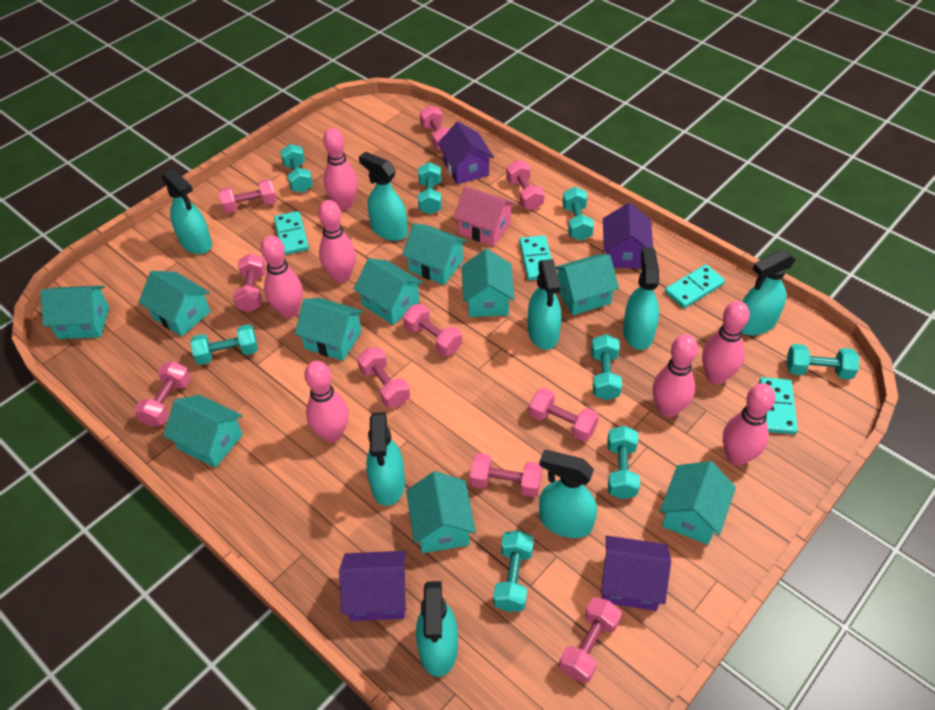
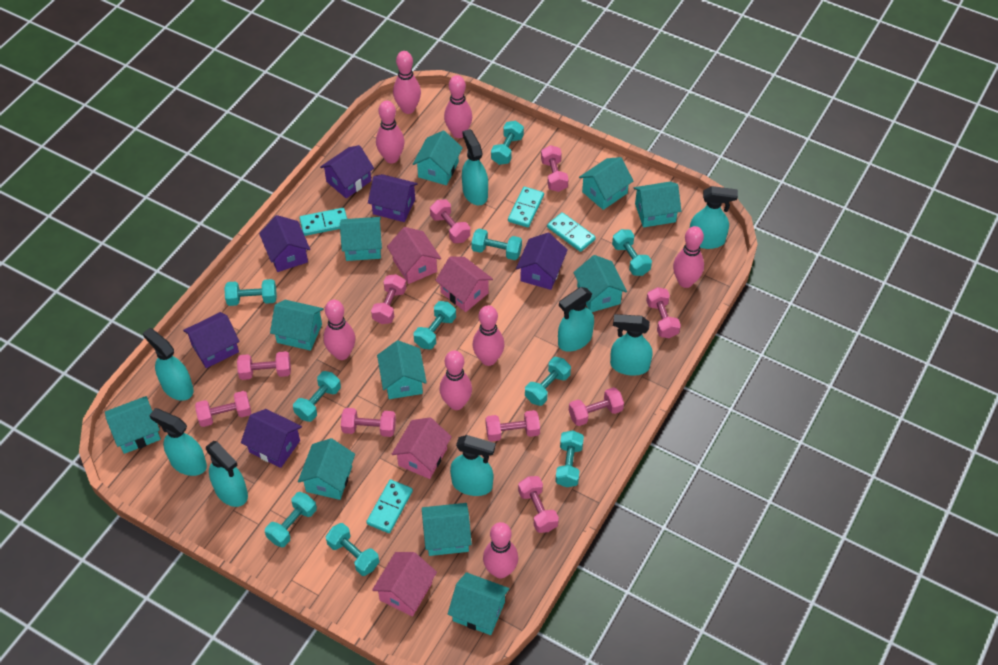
pink bowling pin: [261,235,303,318] [304,361,349,443] [318,200,356,283] [323,128,358,210] [652,334,698,417] [702,301,750,385] [723,383,775,466] = 7 -> [323,300,356,360] [376,101,405,163] [393,51,421,114] [439,351,472,410] [444,75,472,138] [473,305,504,366] [483,522,518,578] [673,226,704,288] = 8
pink house: [453,186,516,246] = 1 -> [372,552,437,616] [387,227,441,284] [392,417,452,479] [435,257,493,312] = 4
purple house: [339,551,406,621] [438,122,494,184] [601,536,671,611] [603,203,653,269] = 4 -> [183,312,240,368] [241,409,302,468] [259,215,310,272] [320,145,374,199] [368,174,418,222] [516,233,568,290] = 6
turquoise dumbbell: [190,324,258,365] [280,144,313,193] [418,162,442,214] [493,530,534,612] [562,187,594,241] [591,334,622,400] [607,426,640,499] [787,344,859,380] = 8 -> [224,279,277,306] [265,492,317,547] [293,371,341,422] [326,523,379,576] [414,301,456,350] [471,229,522,260] [491,121,524,165] [525,357,571,406] [555,431,584,487] [612,229,652,276] = 10
turquoise house: [40,286,109,339] [139,271,211,336] [163,395,243,468] [295,298,364,361] [354,258,423,325] [402,223,467,285] [406,471,476,553] [462,249,515,317] [556,254,619,315] [660,461,736,545] = 10 -> [105,396,161,454] [270,300,323,351] [298,438,355,500] [340,217,382,261] [377,340,427,399] [413,130,463,185] [422,503,472,556] [448,572,509,635] [573,255,627,312] [579,157,633,210] [634,182,682,228] = 11

